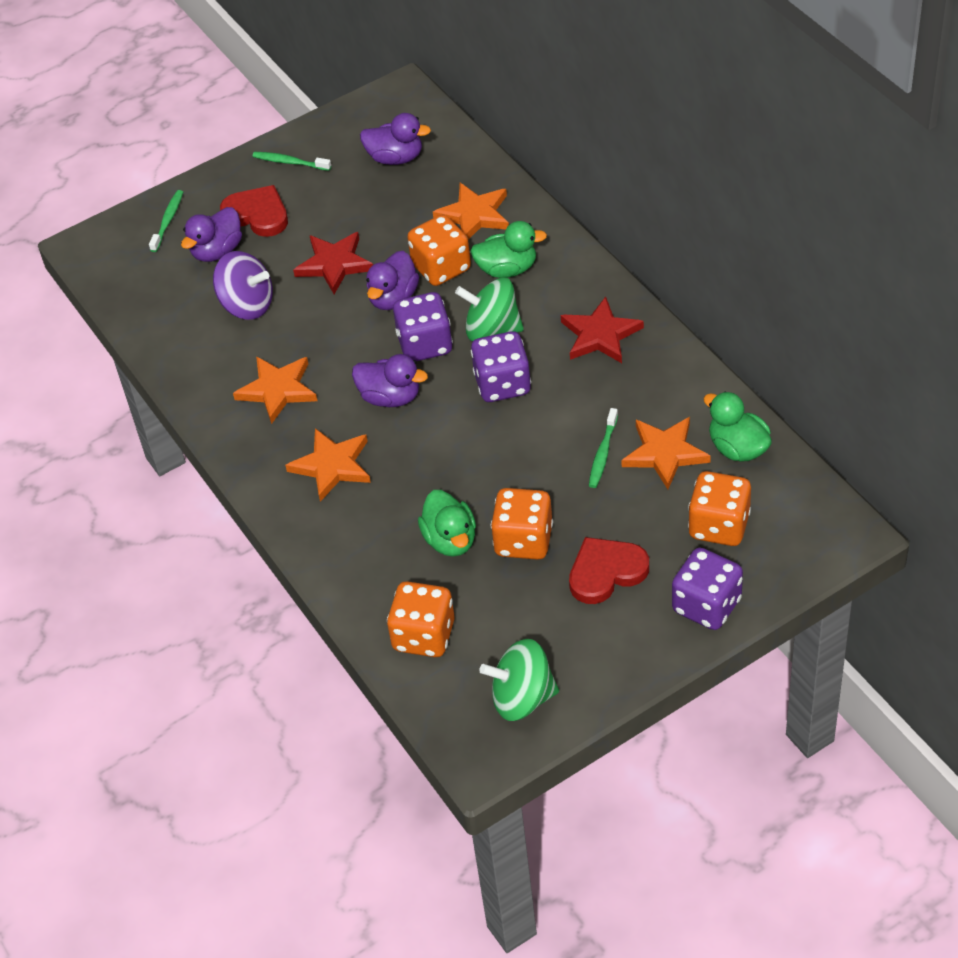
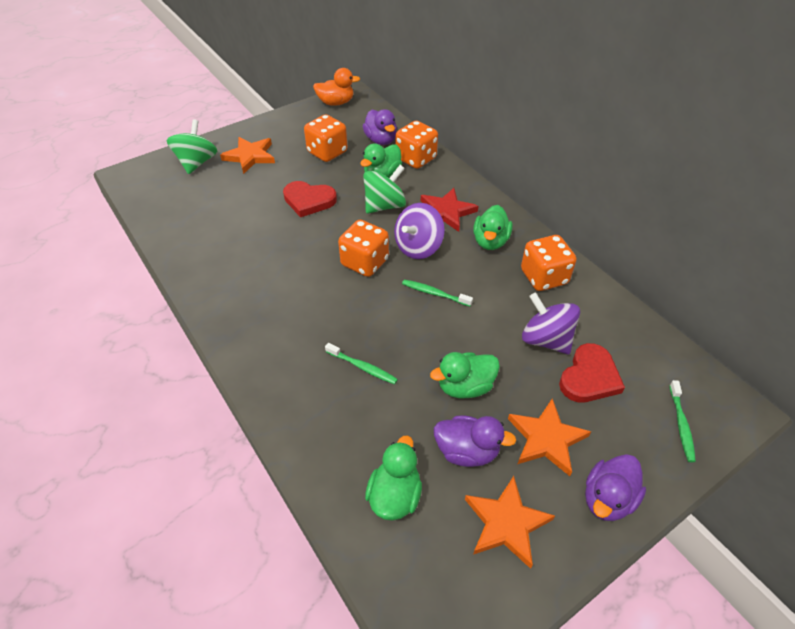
green duck: [418,490,476,557] [470,221,547,278] [703,391,772,462] = 3 -> [360,143,402,178] [365,436,422,521] [430,352,500,398] [473,205,513,250] = 4
orange duck: none = 0 -> [313,68,360,106] = 1
orange star: [233,356,318,424] [285,428,371,502] [433,183,509,239] [621,417,711,489] = 4 -> [220,137,275,174] [465,476,555,569] [508,398,591,476] = 3
purple dice: [393,292,453,361] [471,331,531,402] [672,548,743,630] = 3 -> none = 0
purple duck: [181,207,242,262] [352,354,428,407] [360,113,431,165] [366,251,419,310] = 4 -> [363,109,397,145] [434,416,516,467] [585,454,646,521] = 3
purple spinning top: [213,251,273,320] = 1 -> [394,203,445,259] [522,293,580,354] = 2
red star: [293,232,373,294] [561,296,644,363] = 2 -> [421,188,478,232] = 1

